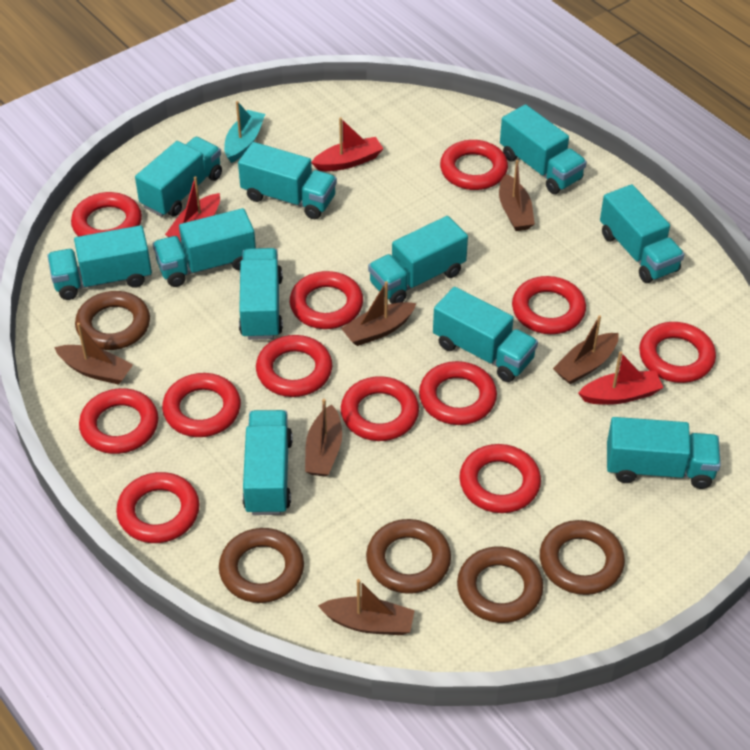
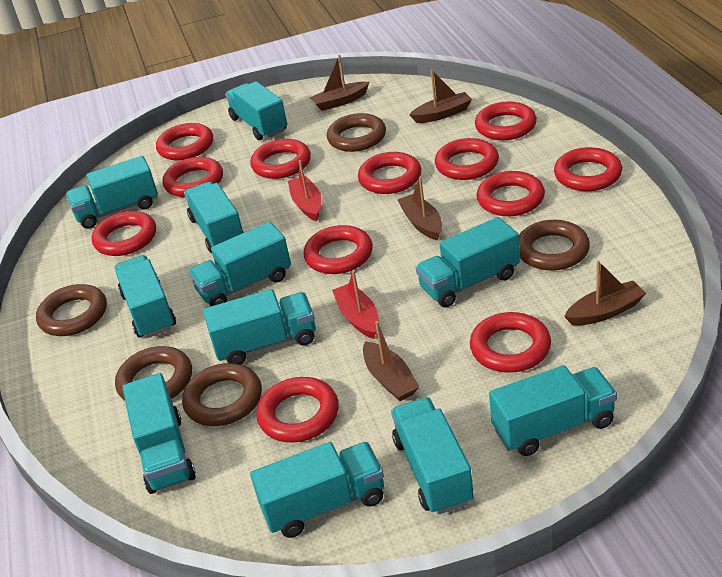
brown boat: [54,323,133,385] [305,399,342,477] [318,579,415,635] [341,281,416,346] [499,160,535,231] [553,315,619,384] = 6 -> [310,55,369,111] [363,321,420,401] [398,177,442,240] [409,70,472,123] [564,261,646,326] = 5
red boat: [165,176,220,242] [311,117,384,171] [578,351,663,405] = 3 -> [288,160,322,221] [332,271,379,339] = 2
turquoise boat: [224,101,265,163] = 1 -> none = 0

